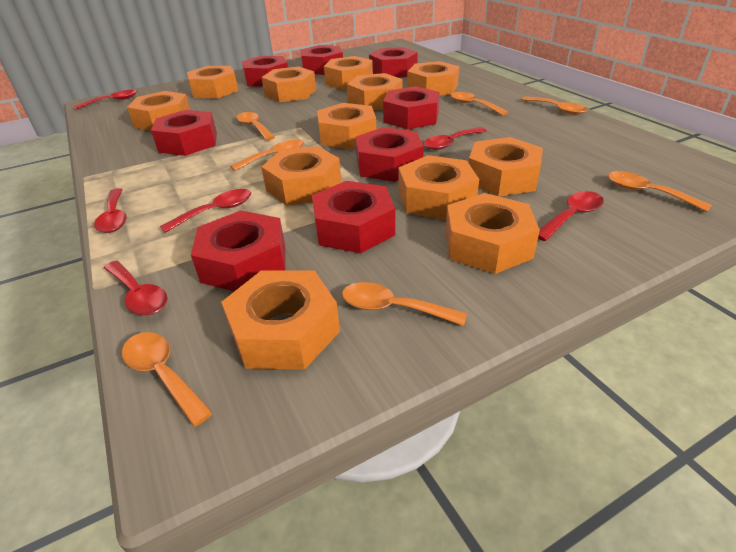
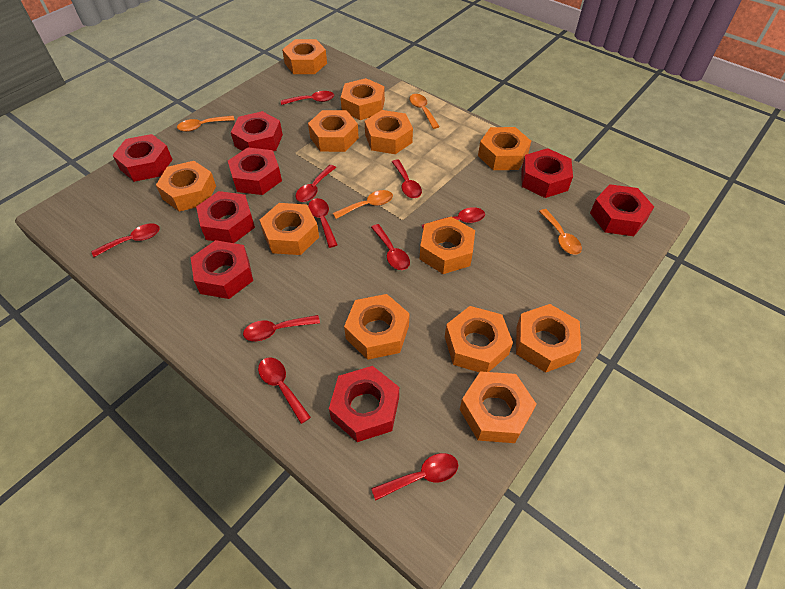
orange spoon: [122,332,213,427] [230,139,304,171] [237,112,275,140] [342,282,467,326] [451,92,508,115] [521,96,588,115] [608,171,712,212] = 7 -> [177,116,235,132] [333,190,393,219] [409,94,440,129] [539,209,582,255] = 4
red spoon: [74,90,137,110] [94,188,127,233] [104,261,168,315] [160,189,251,233] [424,127,487,150] [538,191,604,241] = 6 -> [91,223,160,257] [243,315,320,341] [258,358,311,424] [281,91,334,105] [296,165,336,202] [308,198,337,248] [371,224,410,270] [371,453,458,501] [392,159,422,198] [422,207,485,229] = 10

